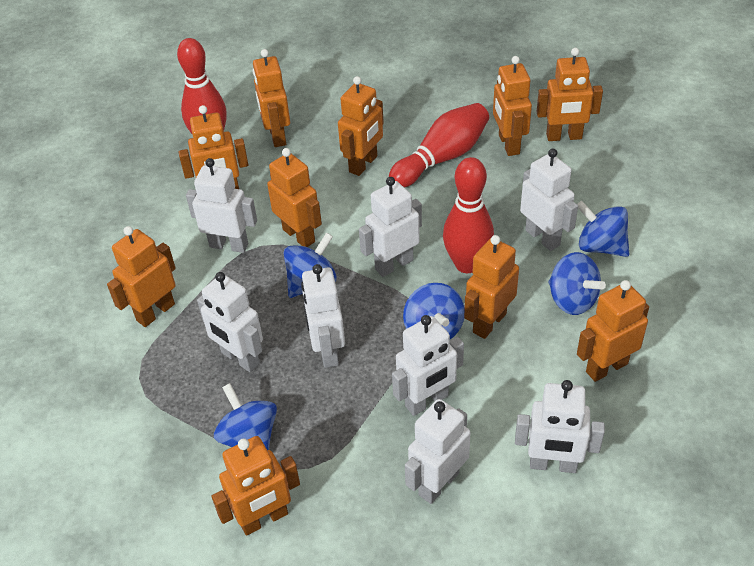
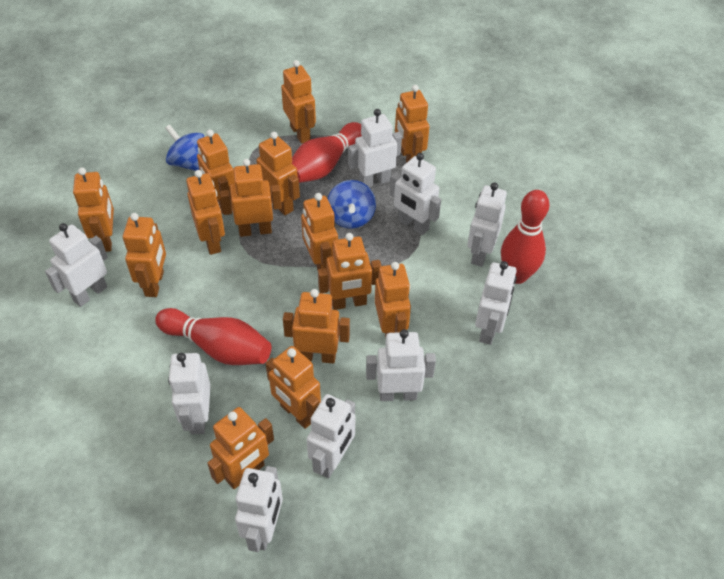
blue spinning top: [214,383,277,450] [284,232,337,298] [403,283,465,339] [548,252,606,315] [577,201,629,257] = 5 -> [165,124,204,171] [328,180,376,229] = 2
orange robot: [107,226,176,327] [179,105,248,189] [212,436,300,536] [252,49,290,147] [267,148,322,247] [338,76,384,176] [464,235,519,339] [493,56,532,156] [537,48,603,141] [577,280,649,382] = 10 -> [73,167,114,252] [123,213,166,297] [186,170,225,255] [197,130,235,214] [207,407,274,489] [220,159,282,237] [256,132,300,215] [266,346,321,429] [281,60,316,144] [283,289,350,364] [301,193,338,270] [318,233,381,310] [375,262,411,337] [395,85,429,163] = 14
white robot: [186,158,257,253] [197,272,263,372] [301,264,345,368] [359,177,422,277] [392,315,464,416] [405,399,470,504] [515,380,605,473] [520,149,578,251] = 8 -> [45,223,108,307] [168,353,211,434] [235,466,283,552] [307,394,356,478] [348,109,402,187] [366,329,436,401] [390,153,441,235] [467,182,507,267] [475,261,517,345] = 9

